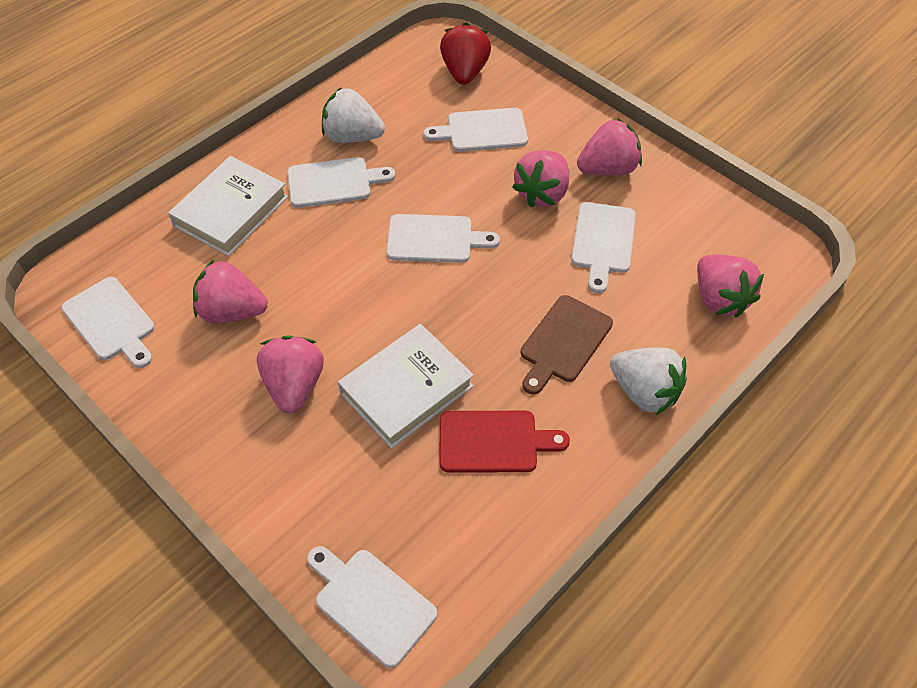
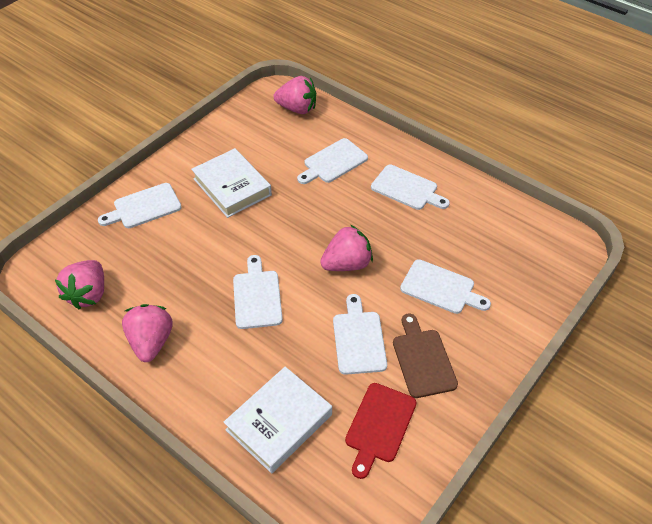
pink strawberry: [193,260,268,323] [257,335,324,413] [512,150,569,207] [577,118,642,175] [697,255,764,318] = 5 -> [55,260,104,310] [122,304,172,362] [274,76,316,114] [320,225,373,271] = 4
red strawberry: [440,23,491,85] = 1 -> none = 0
white strawberry: [322,87,385,143] [610,348,687,415] = 2 -> none = 0

